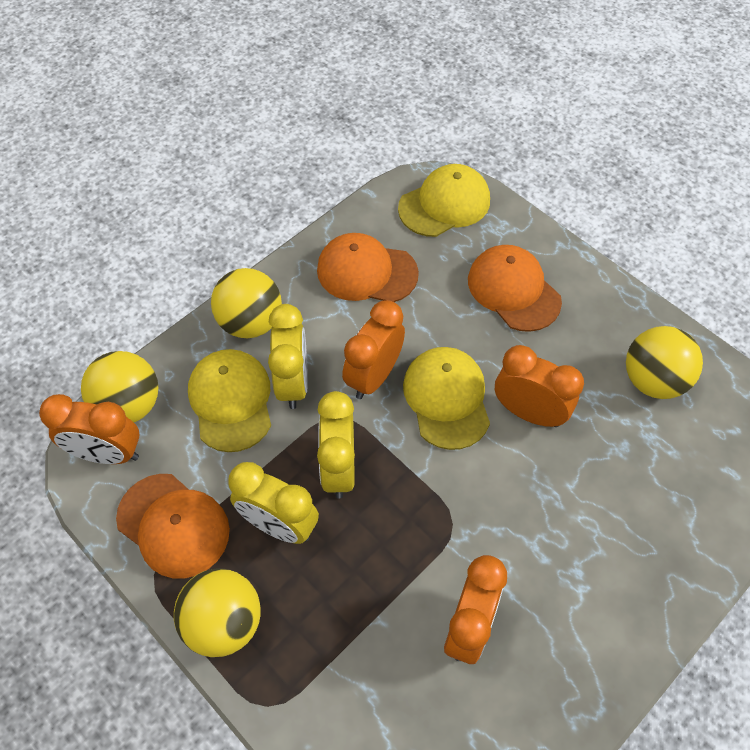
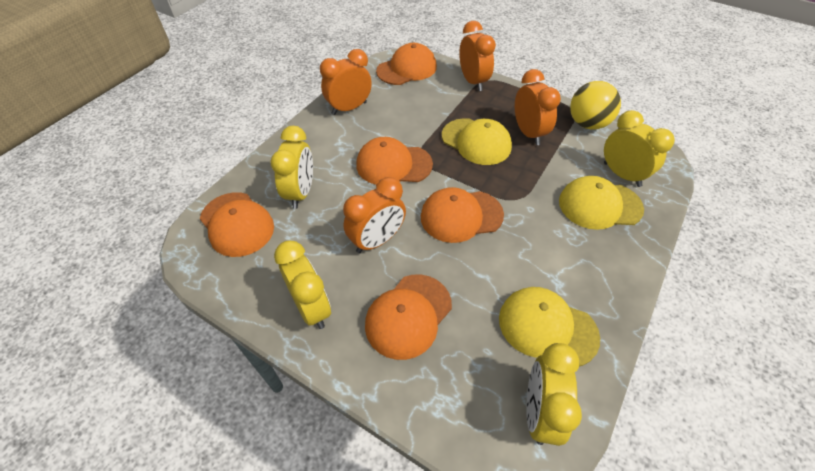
orange cap: [116,474,230,579] [317,233,419,302] [468,245,562,332] = 3 -> [200,192,274,257] [356,137,433,185] [365,274,452,360] [376,43,437,85] [420,187,504,243] = 5
yellow ball: [81,351,159,422] [174,568,261,657] [211,268,282,338] [626,326,703,399] = 4 -> [570,81,621,130] = 1
yellow clock: [228,462,319,544] [268,304,308,409] [317,391,355,499] = 3 -> [271,126,313,209] [274,240,331,329] [526,343,582,446] [604,110,675,187] = 4

